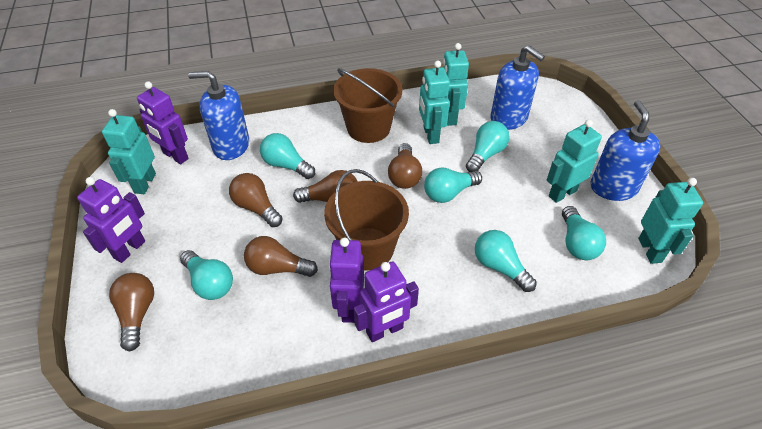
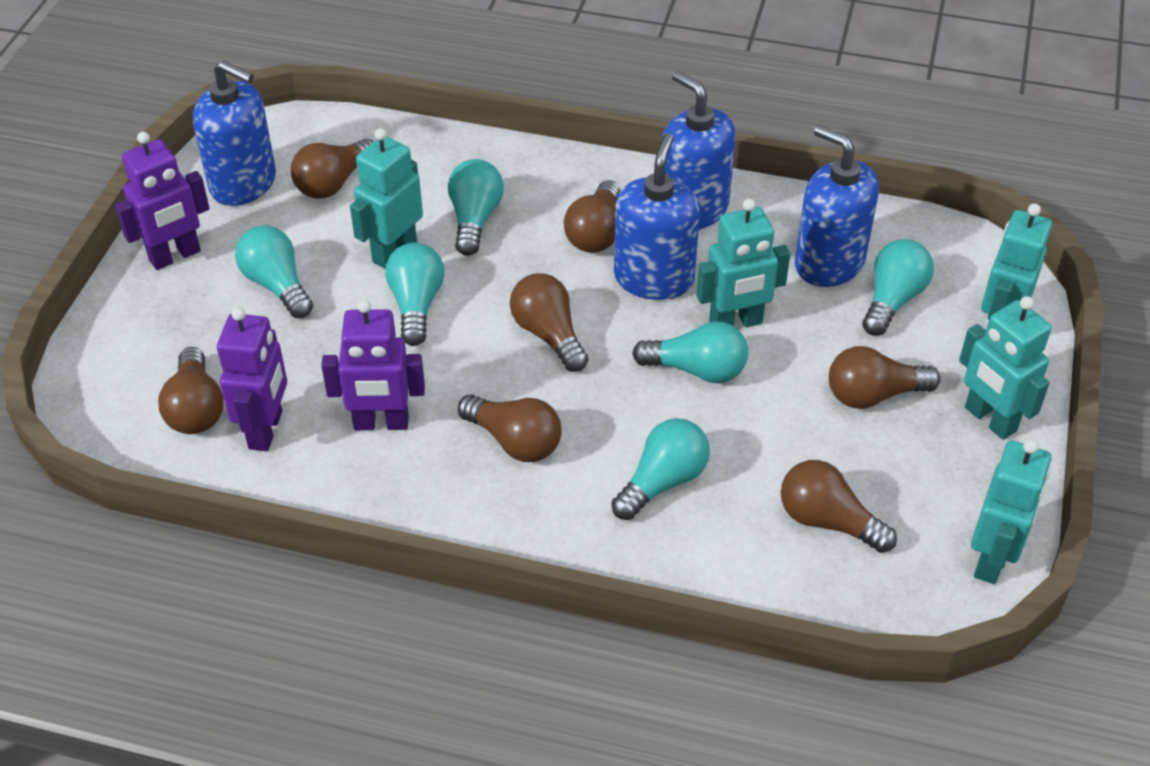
blue soap dispenser: [188,71,249,160] [491,45,545,130] [590,100,661,201] = 3 -> [193,60,276,206] [614,133,700,300] [661,71,736,230] [795,125,879,287] = 4
brown bucket: [324,169,409,270] [333,68,402,143] = 2 -> none = 0
brown light bulb: [109,273,154,351] [229,173,283,227] [244,236,318,277] [293,170,358,203] [388,143,422,189] = 5 -> [158,347,224,434] [291,138,374,199] [458,394,561,462] [510,273,588,372] [564,180,620,253] [781,460,897,553] [829,346,941,409] = 7
purple robot: [77,177,145,263] [137,81,189,164] [329,237,364,323] [354,261,419,342] = 4 -> [115,132,210,270] [217,307,287,451] [321,300,425,430] = 3

